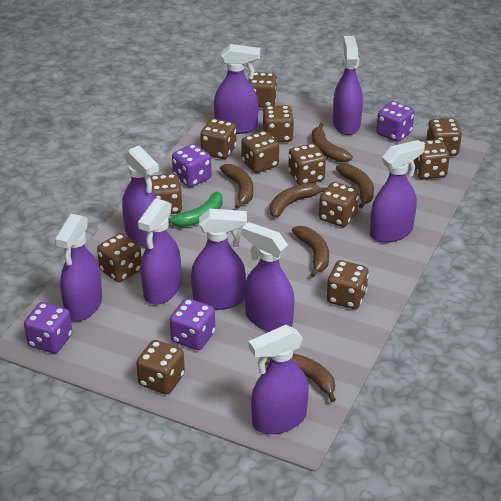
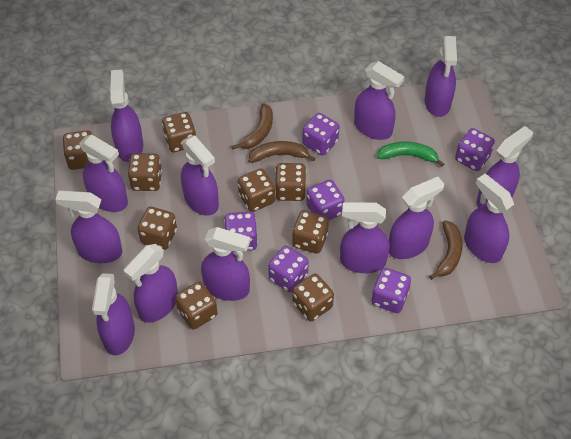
brown banana: [220,164,253,209] [266,354,336,402] [270,183,326,218] [292,226,329,277] [312,123,353,162] [336,164,374,208] = 6 -> [231,103,273,150] [248,141,315,163] [429,220,462,280] = 3
brown dice: [97,233,142,282] [136,340,185,394] [150,174,183,214] [200,119,236,159] [241,131,279,173] [248,72,277,108] [263,105,294,142] [288,143,326,185] [319,182,359,227] [327,260,369,309] [413,139,450,179] [426,118,462,156] = 12 -> [63,130,92,170] [128,153,162,191] [138,207,177,250] [162,112,196,152] [175,282,217,329] [238,168,275,212] [275,163,306,201] [292,210,329,254] [292,274,334,321] = 9
purple dice: [24,302,72,354] [170,298,215,350] [172,144,211,187] [376,101,414,142] = 4 -> [224,212,258,252] [268,246,309,292] [302,113,339,156] [306,180,344,220] [371,268,411,313] [455,128,495,171] = 6
purple spray bottle: [55,214,102,321] [122,146,159,247] [138,198,181,304] [191,209,247,310] [214,44,260,134] [241,222,295,332] [249,325,309,434] [333,36,363,135] [370,140,425,243] = 9 -> [55,190,122,263] [79,134,128,212] [92,273,135,355] [110,70,143,162] [123,244,178,323] [181,136,219,216] [201,227,250,301] [340,202,390,273] [354,61,404,140] [389,177,444,259] [425,36,457,117] [464,174,514,263] [477,126,533,208] = 13

